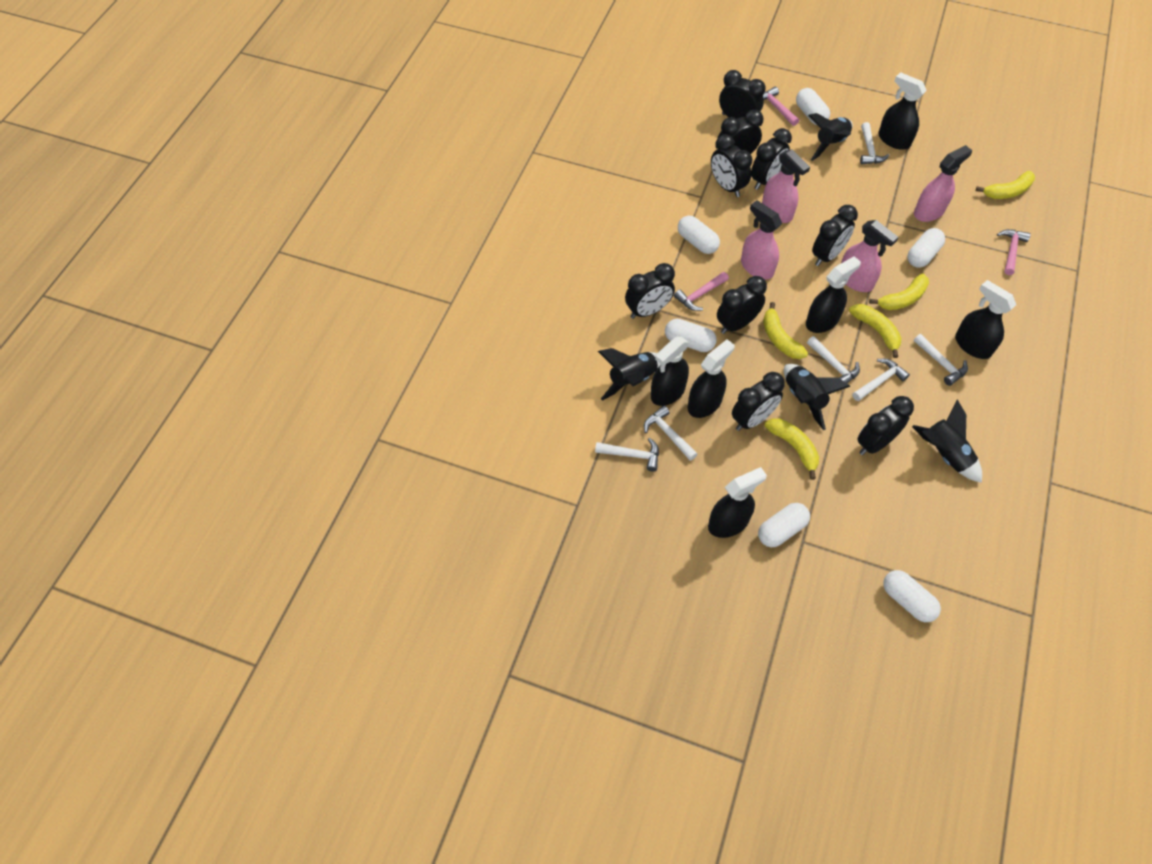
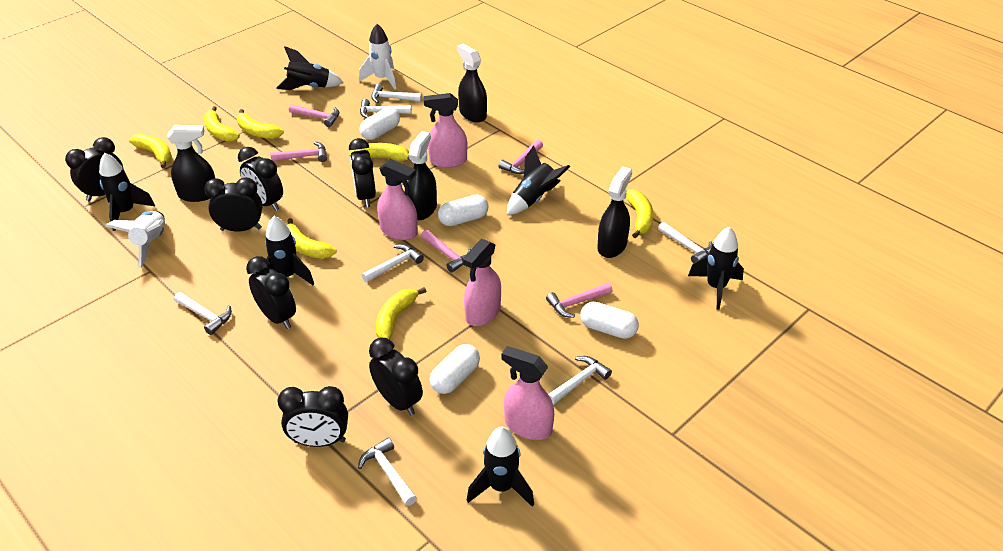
black clock: [625,263,675,319] [711,134,752,197] [717,110,763,154] [717,276,767,334] [719,70,765,119] [732,372,785,431] [751,128,792,190] [812,205,858,266] [857,396,914,455] = 9 -> [65,137,124,201] [204,177,263,232] [238,147,283,211] [246,256,296,329] [278,386,348,447] [349,138,376,207] [369,338,423,416] = 7
black rocket: [598,348,661,401] [784,364,850,430] [808,113,853,161] [912,400,982,483] = 4 -> [99,153,155,231] [265,216,314,285] [276,46,344,90] [467,427,534,507] [507,145,570,215] [688,227,744,310] = 6
black spray bottle: [651,337,689,406] [688,339,735,418] [708,467,767,538] [806,256,861,333] [878,72,927,150] [955,280,1016,359] = 6 -> [167,125,215,202] [408,131,437,220] [457,43,487,122] [597,166,632,258] = 4
pink hammer: [674,272,729,311] [763,87,799,126] [997,229,1031,275] = 3 -> [270,141,327,162] [289,104,339,127] [421,230,471,273] [499,140,543,174] [546,283,612,318] = 5
white capsule: [665,319,717,352] [678,216,720,254] [758,503,810,547] [796,88,830,125] [883,570,941,622] [908,228,945,268] = 6 -> [360,107,400,140] [430,344,480,394] [438,195,489,226] [580,302,639,339] = 4
white hammer: [595,438,659,472] [644,406,697,461] [807,336,860,383] [852,359,910,401] [860,122,889,164] [914,334,968,386] = 6 -> [174,292,232,335] [358,437,417,506] [360,99,412,118] [361,244,424,283] [371,84,422,103] [548,356,612,405] [658,222,712,263] = 7
white rocket: none = 0 -> [105,211,165,268] [359,24,396,90] = 2
yellow banana: [763,302,808,359] [764,418,819,480] [849,304,901,358] [869,273,929,310] [976,171,1035,199] = 5 -> [129,134,172,168] [204,106,240,142] [237,109,284,139] [287,218,336,259] [349,143,411,161] [376,287,426,340] [626,189,654,238] = 7

